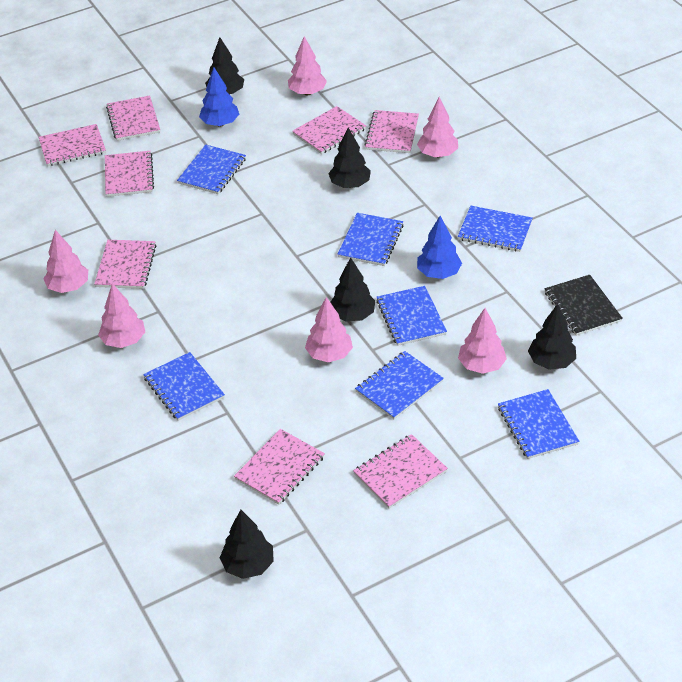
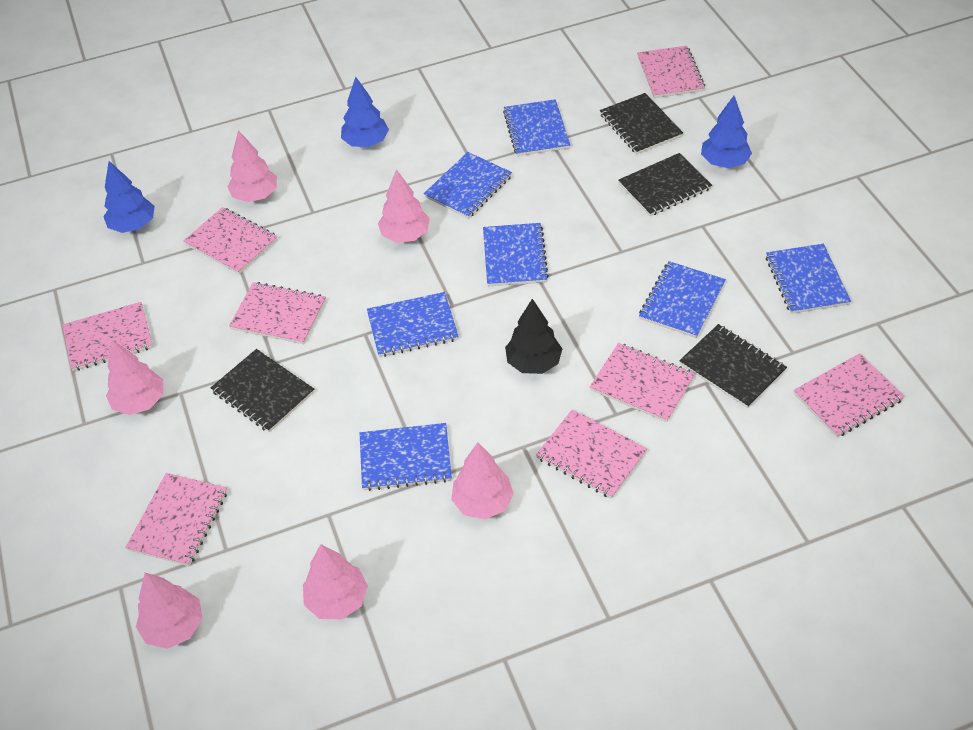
black notebook: [544,275,623,336] = 1 -> [211,349,314,432] [600,93,683,154] [618,153,712,216] [679,324,787,408] = 4
black tree: [205,37,244,95] [220,510,274,579] [328,128,371,188] [330,257,375,321] [528,304,576,370] = 5 -> [505,299,562,374] = 1
blue tree: [199,68,239,126] [417,216,462,279] = 2 -> [103,161,155,233] [341,77,389,147] [701,96,752,168] = 3

